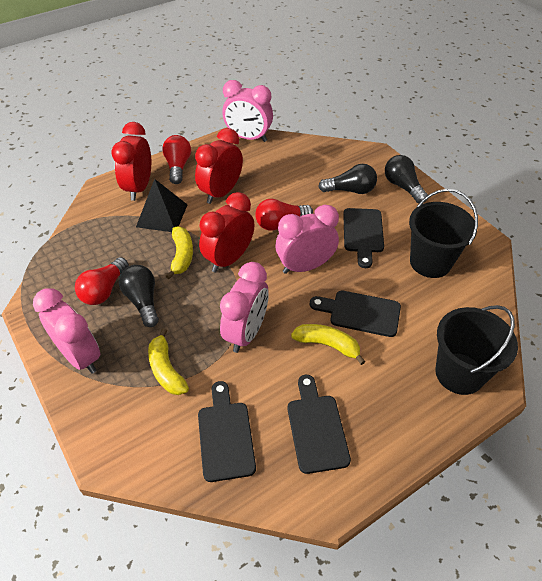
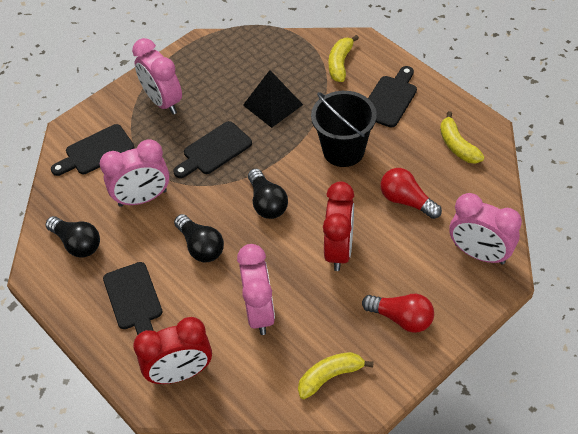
black bucket: [409,189,478,278] [435,305,518,395] = 2 -> [311,91,377,167] = 1
red clock: [112,122,151,201] [195,128,243,204] [199,192,255,272] = 3 -> [133,317,212,384] [323,182,354,271] = 2
red light bulb: [75,257,129,305] [162,135,191,184] [255,198,313,231] = 3 -> [362,294,434,333] [380,168,442,219] = 2

